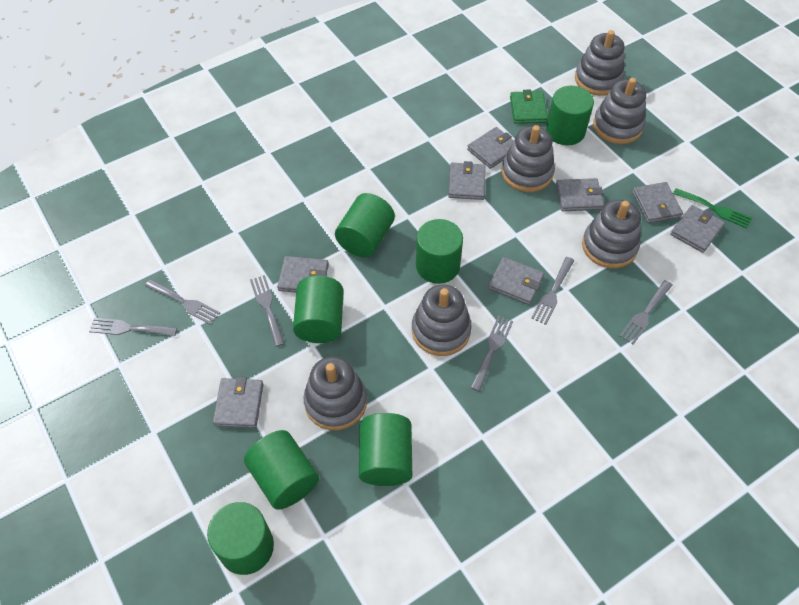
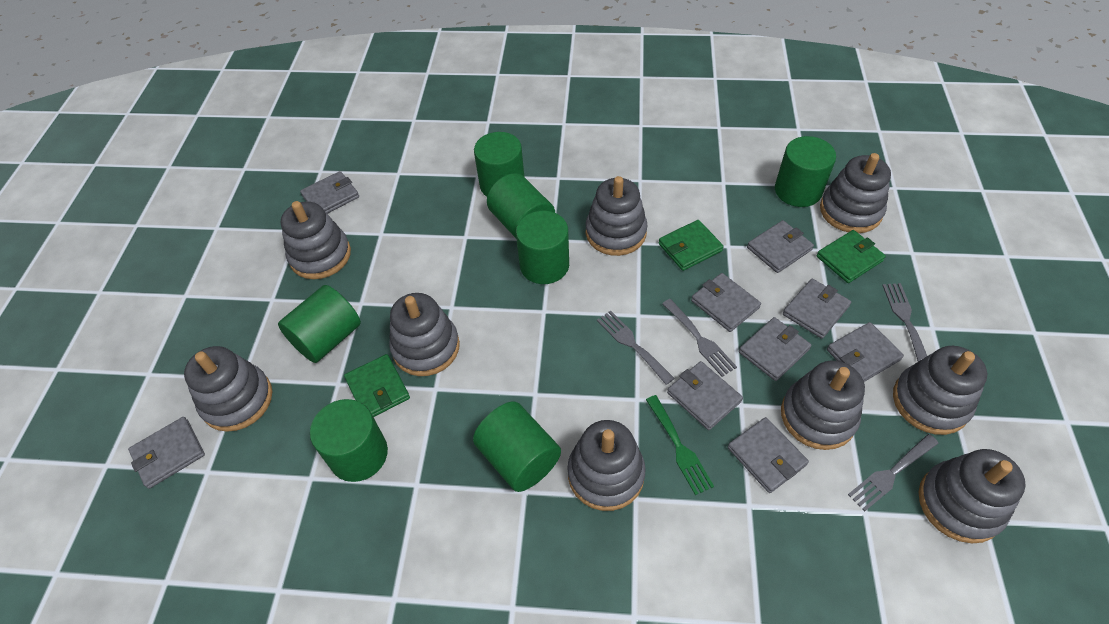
green wallet: [510,90,548,124] = 1 -> [344,354,410,417] [658,220,724,271] [816,230,886,283] = 3
grey fork: [89,318,177,336] [145,279,220,325] [250,275,285,347] [470,316,513,391] [531,257,575,325] [619,280,673,345] = 6 -> [597,311,675,385] [662,299,737,377] [848,434,939,512] [882,283,927,362] = 4
grey stacking toy: [303,357,367,430] [412,284,472,356] [502,125,555,192] [575,30,625,96] [582,200,641,268] [593,78,646,144] = 6 -> [184,346,272,432] [281,201,351,279] [389,293,460,376] [567,420,646,511] [586,176,648,256] [781,361,865,450] [820,153,891,233] [893,346,987,435] [919,449,1026,543] = 9
grey wallet: [213,377,264,428] [277,256,329,293] [448,161,486,200] [467,127,514,169] [488,257,544,305] [556,178,604,211] [632,182,683,223] [670,205,725,253] = 8 -> [128,417,205,489] [300,171,359,214] [667,361,743,430] [691,273,761,332] [728,417,809,493] [739,317,812,381] [747,220,814,273] [783,279,851,339] [827,322,904,382] = 9

